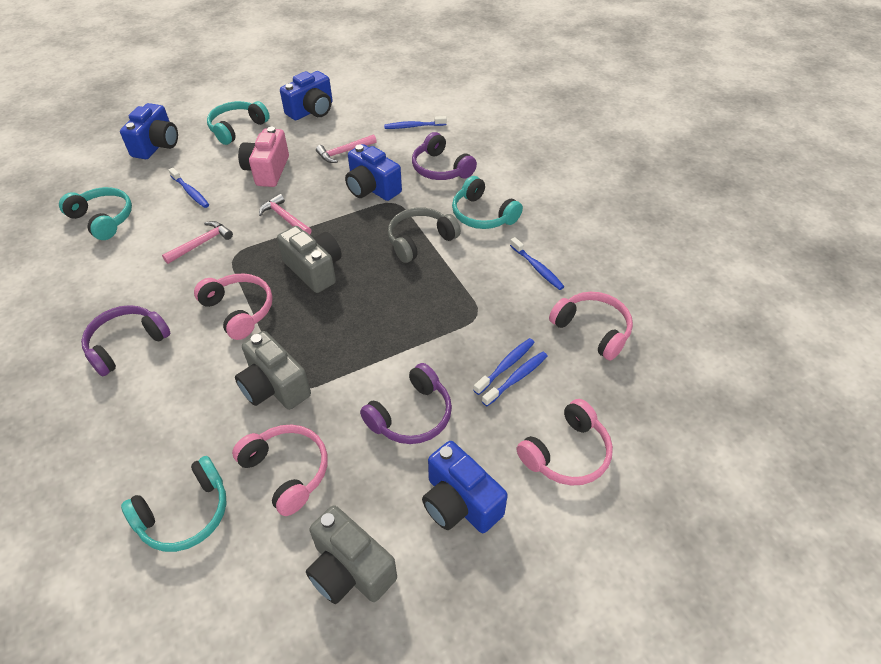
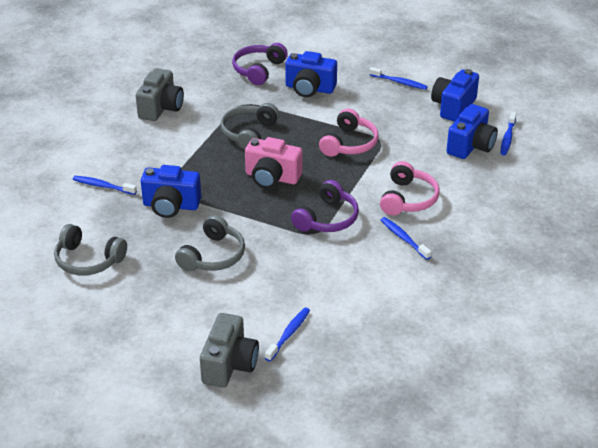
grey camera: [235,331,311,410] [277,226,342,293] [306,505,397,604] = 3 -> [136,68,184,121] [200,313,259,388] = 2
grey headphones: [388,207,461,263] = 1 -> [54,224,127,275] [175,215,245,271] [220,103,279,149] = 3
pink hammer: [162,221,233,264] [259,194,312,235] [316,134,377,163] = 3 -> none = 0
pink headphones: [194,273,273,340] [232,424,328,516] [517,399,613,486] [549,292,633,360] = 4 -> [319,108,379,157] [380,161,440,215] = 2
purple headphones: [81,305,171,376] [360,363,452,444] [412,132,477,180] = 3 -> [232,43,288,85] [291,180,359,232] = 2
turquoise headphones: [59,187,132,240] [121,456,226,552] [207,101,270,145] [452,176,523,229] = 4 -> none = 0

